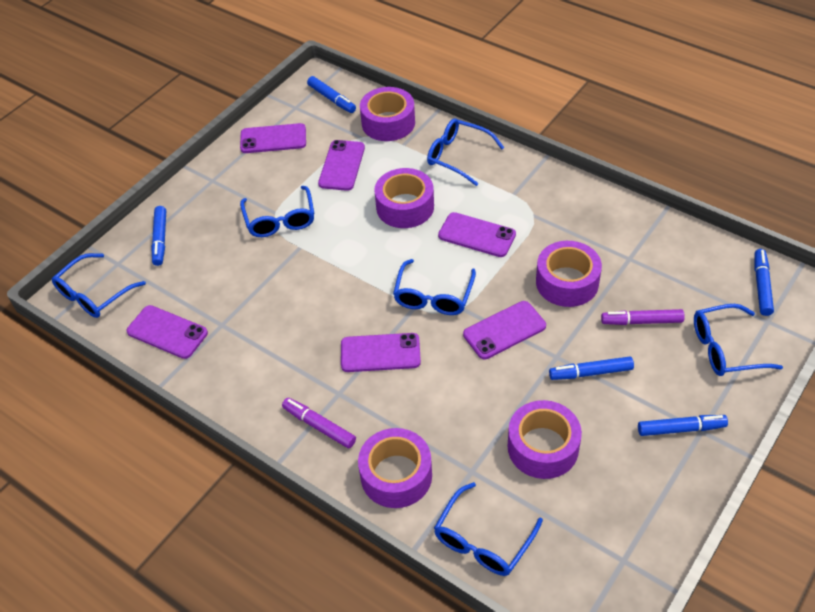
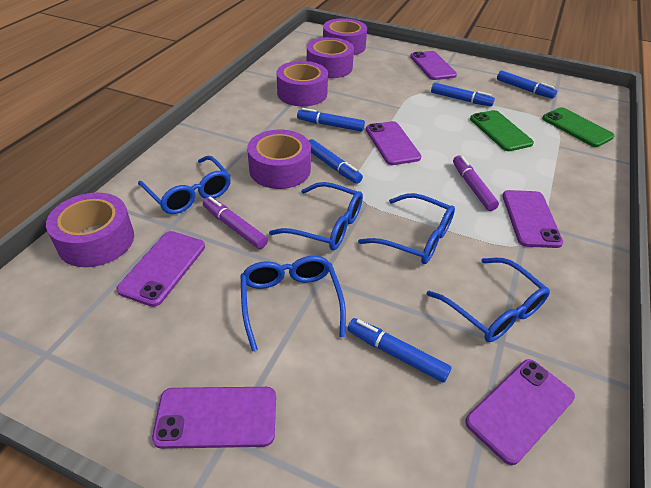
blue glasses: [52,253,146,318] [240,186,315,237] [393,259,476,315] [427,119,504,186] [434,482,543,576] [694,304,783,376] = 6 -> [138,156,231,214] [241,256,346,351] [269,182,363,250] [358,193,455,264] [427,258,550,342] = 5
green phone: none = 0 -> [470,110,534,151] [542,107,614,147] = 2

